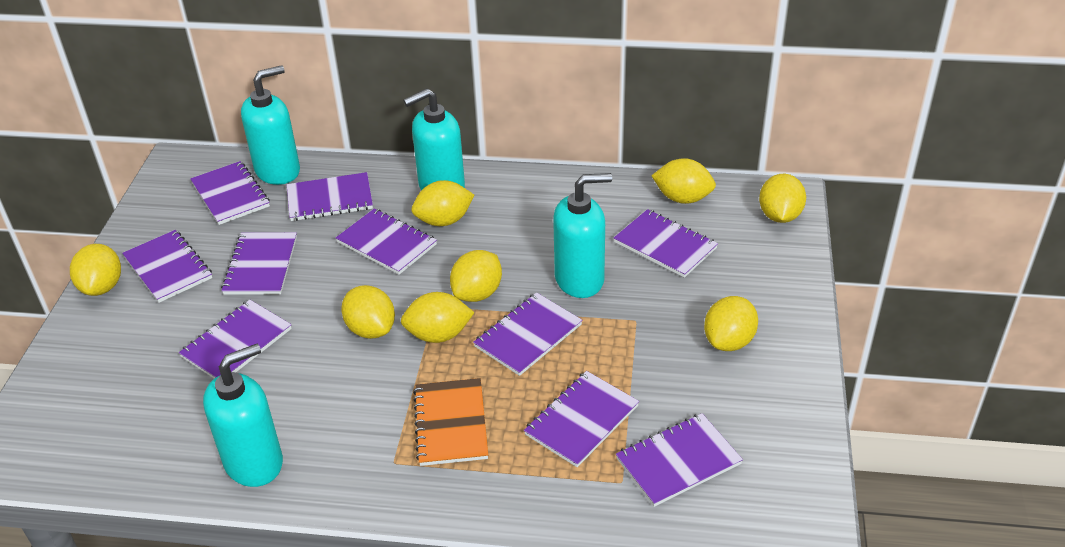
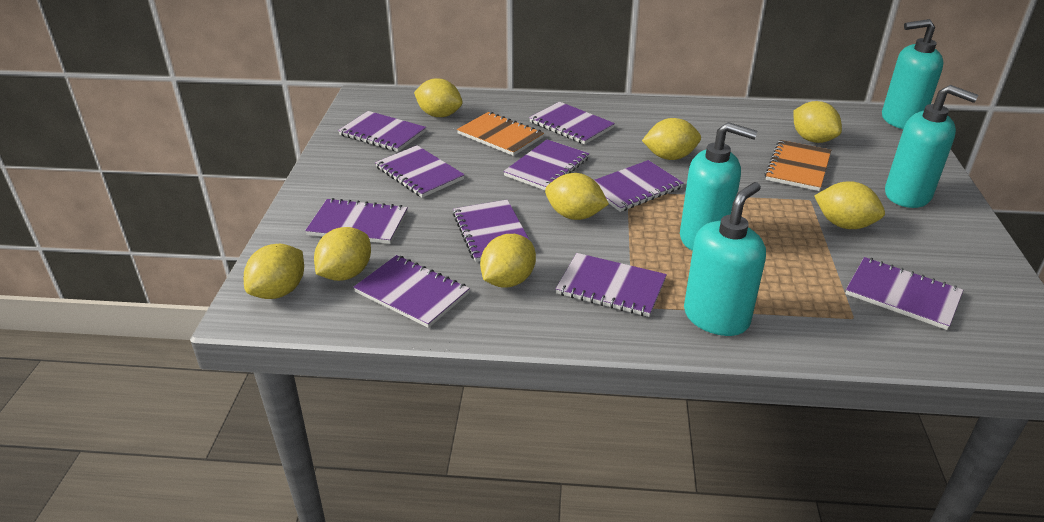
orange notebook: [413,378,488,466] = 1 -> [457,112,544,156] [765,140,831,191] = 2

